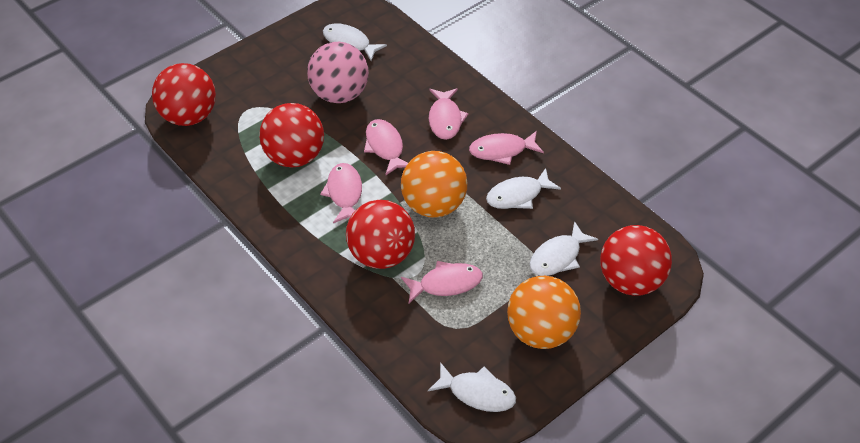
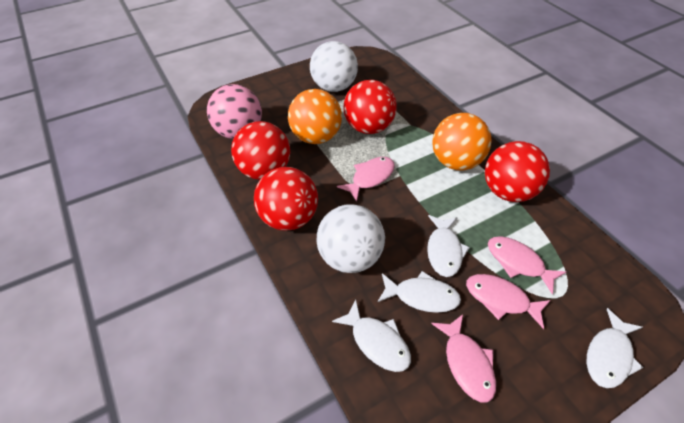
pink fish: [320,163,362,223] [364,119,408,176] [401,261,483,303] [429,88,469,140] [469,131,544,165] = 5 -> [337,157,395,202] [431,314,496,402] [466,274,551,329] [488,236,566,294] = 4
white ball: none = 0 -> [310,41,358,92] [317,204,385,273] = 2

